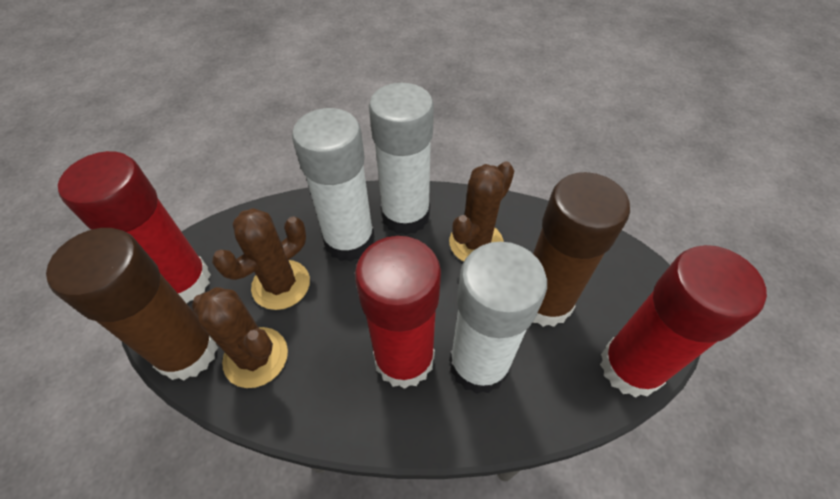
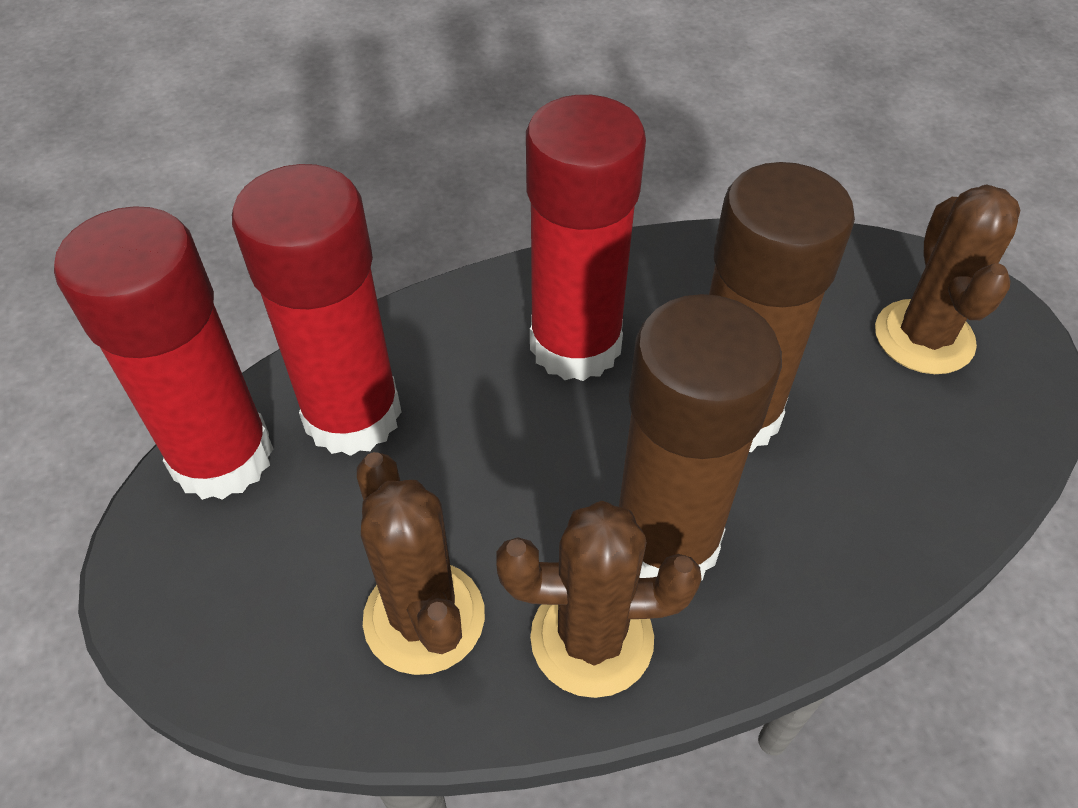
white glue stick: [292,108,375,262] [369,83,434,235] [449,242,547,394] = 3 -> none = 0

